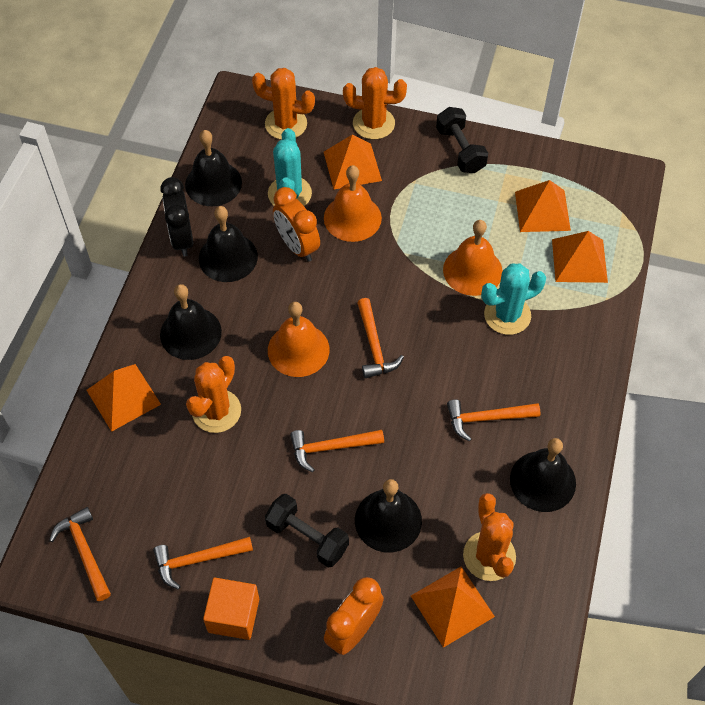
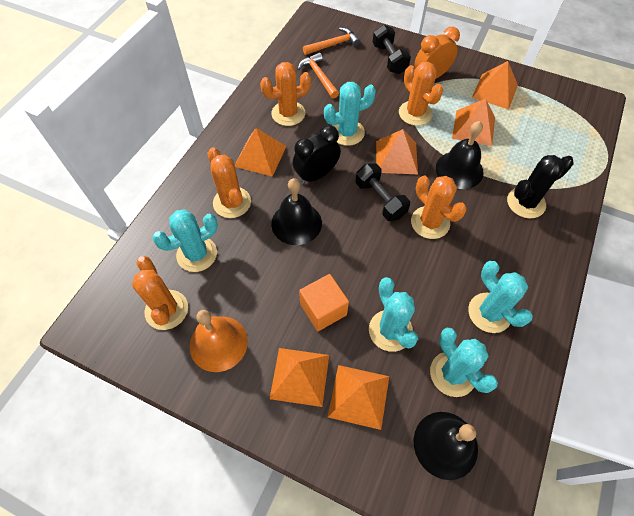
black bell: [160,284,222,360] [185,130,242,206] [199,206,258,282] [355,479,422,553] [510,438,576,512] = 5 -> [271,178,322,245] [414,412,478,480] [436,121,484,189] = 3
black cactus: none = 0 -> [507,155,574,218] = 1
orange bell: [268,302,330,377] [324,165,382,242] [443,220,503,296] = 3 -> [190,310,248,372] = 1
orange cactus: [186,356,241,433] [252,68,315,140] [343,67,407,139] [463,493,516,581] = 4 -> [132,256,188,330] [208,147,251,218] [260,62,311,126] [399,62,443,126] [411,176,467,239] = 5
orange clock: [273,187,320,262] [324,577,384,655] = 2 -> [414,27,460,79] = 1
orange hammer: [49,507,111,601] [153,537,253,590] [290,430,384,472] [357,298,404,378] [447,399,540,441] = 5 -> [298,52,339,99] [303,27,360,55] = 2
orange pyramid: [87,364,161,432] [324,134,382,189] [411,566,495,648] [515,180,571,232] [552,231,608,283] = 5 -> [235,128,286,177] [270,348,329,407] [328,365,389,430] [376,129,418,174] [452,98,495,146] [472,61,518,109] = 6
turquoise cactus: [268,128,312,206] [481,264,546,335] = 2 -> [152,210,218,272] [324,82,376,146] [369,277,418,352] [430,328,498,397] [468,261,533,333] = 5

